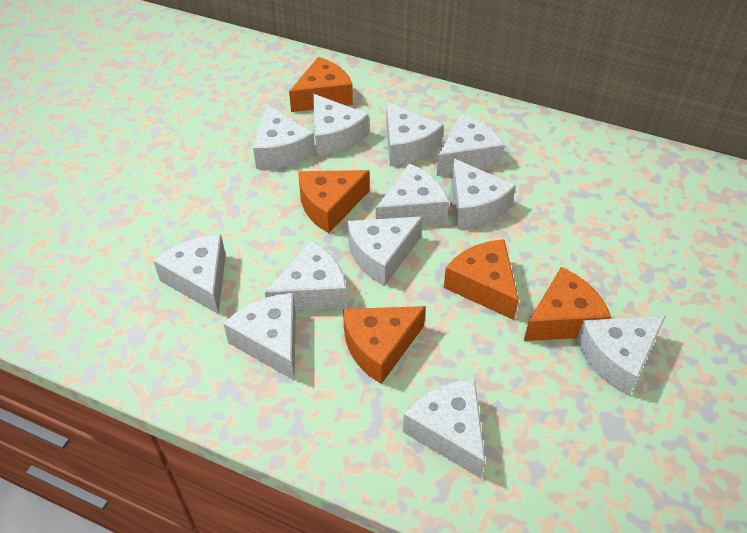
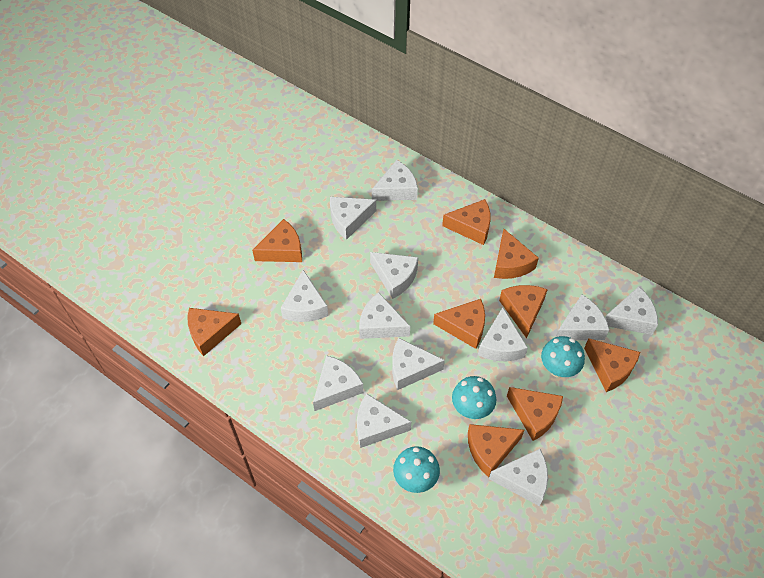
orange cheese: [289,57,353,112] [298,170,370,233] [343,306,426,384] [444,239,519,320] [524,267,611,341] = 5 -> [188,308,241,356] [252,219,302,262] [433,299,485,349] [442,199,491,245] [468,424,524,477] [494,229,539,279] [499,285,548,338] [507,387,563,441] [584,338,640,392] = 9
turquoise mushroom: none = 0 -> [393,446,440,493] [452,376,496,419] [541,336,585,378] = 3

